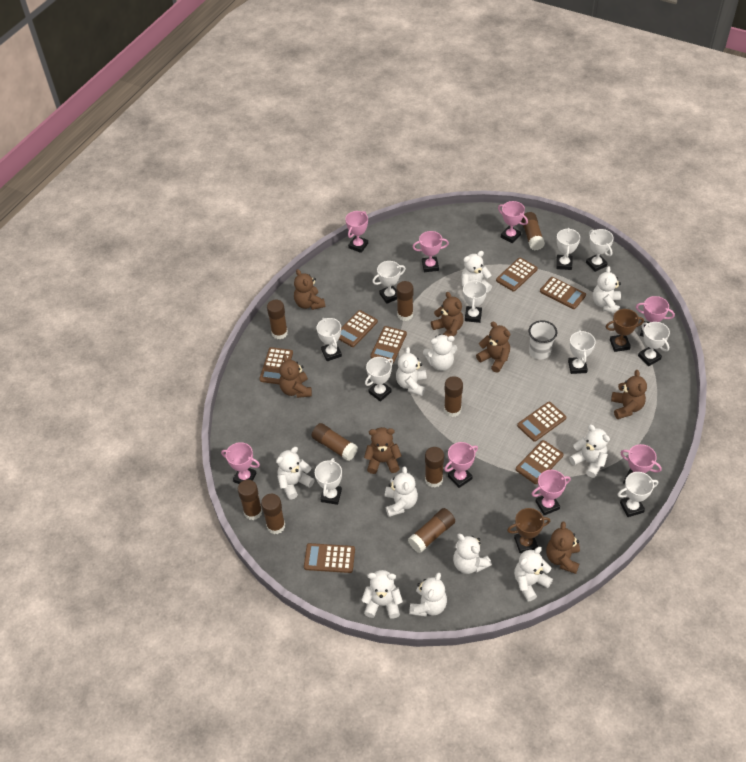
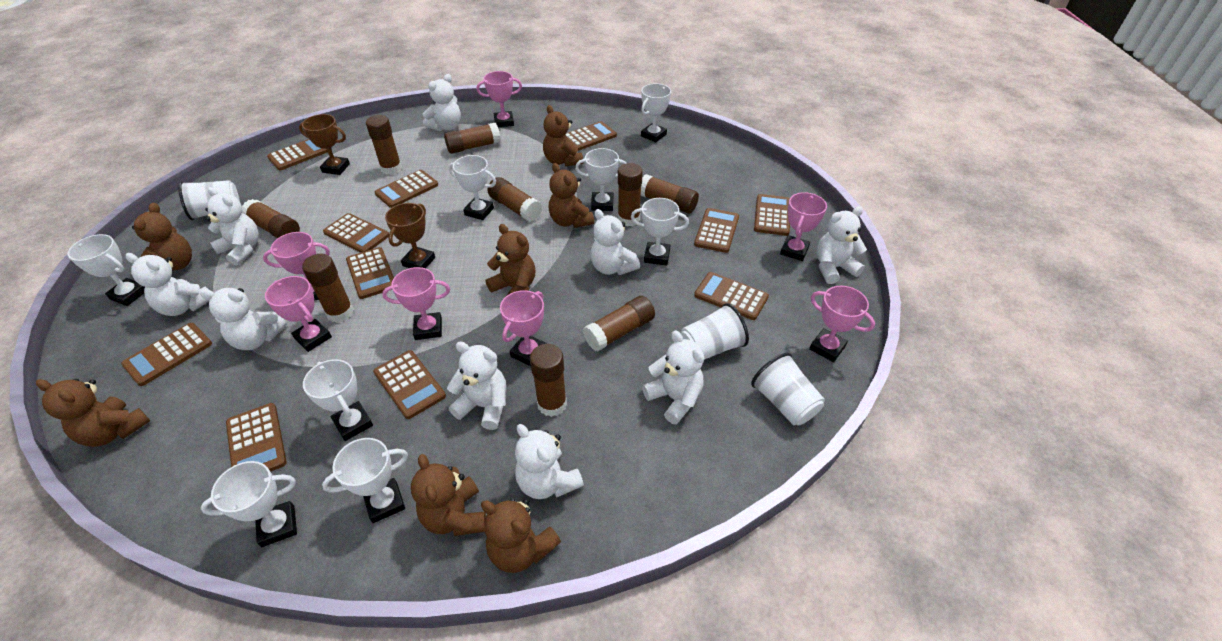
brown calculator: [259,347,293,384] [304,543,355,573] [339,310,378,347] [370,326,407,363] [496,258,538,292] [516,440,564,484] [517,402,566,442] [540,277,586,309] = 8 -> [121,323,212,386] [226,403,286,472] [267,139,327,170] [323,213,389,253] [346,247,394,299] [373,350,446,419] [375,170,438,208] [565,121,617,151] [694,208,739,253] [694,272,769,320] [754,194,790,236] = 11
pink trophy: [221,442,260,484] [345,211,368,253] [413,231,449,272] [444,442,478,488] [498,201,528,244] [532,470,571,516] [620,444,662,484] [636,296,675,337] = 8 -> [263,232,330,301] [265,276,332,352] [382,267,450,340] [477,71,522,128] [500,290,547,366] [780,192,827,261] [809,286,875,362] = 7
white cup: [529,320,557,359] = 1 -> [178,180,240,220] [681,303,749,360] [751,353,825,426] = 3
white teddy bear: [276,447,315,499] [361,570,403,619] [385,466,418,517] [396,347,427,396] [409,573,447,617] [423,334,457,371] [453,534,492,574] [461,251,492,293] [514,547,553,601] [569,424,610,478] [593,266,621,314] = 11 -> [126,253,209,316] [200,288,287,350] [205,187,259,265] [423,74,461,131] [447,341,506,430] [515,424,584,499] [590,209,640,275] [642,331,704,425] [816,206,867,284] = 9
white trophy: [315,458,342,505] [317,318,342,361] [365,357,393,402] [372,261,406,304] [463,279,487,323] [556,228,580,270] [568,330,596,374] [586,229,614,272] [617,472,658,517] [638,322,670,366] = 10 -> [67,234,145,306] [201,461,297,547] [303,359,373,441] [322,438,408,523] [449,155,496,220] [575,148,626,211] [631,198,689,265] [641,83,671,142] = 8

